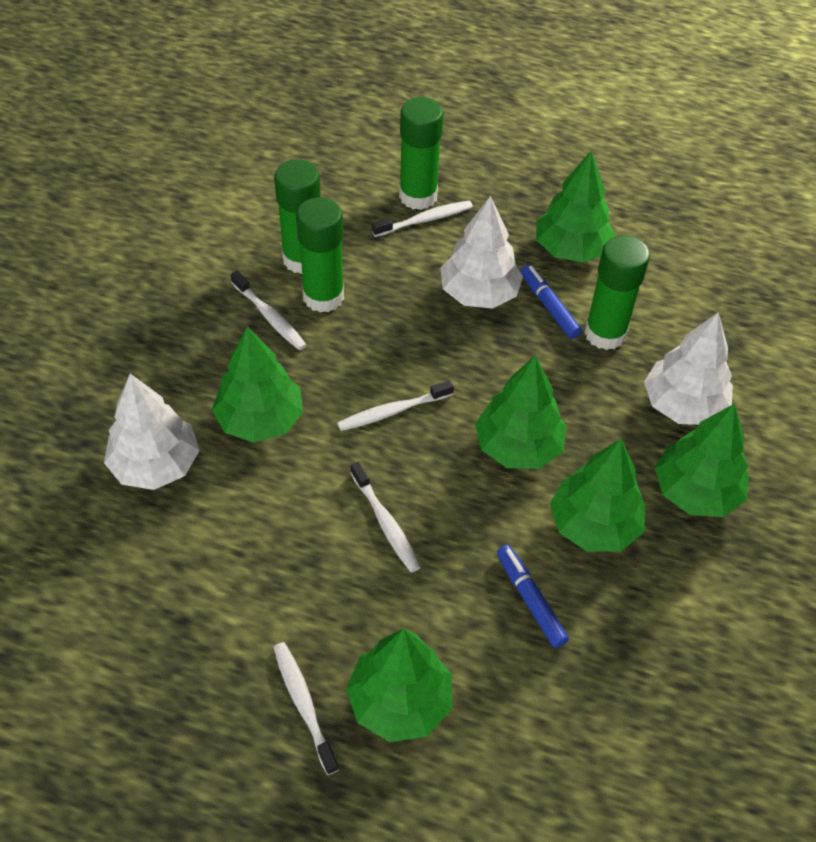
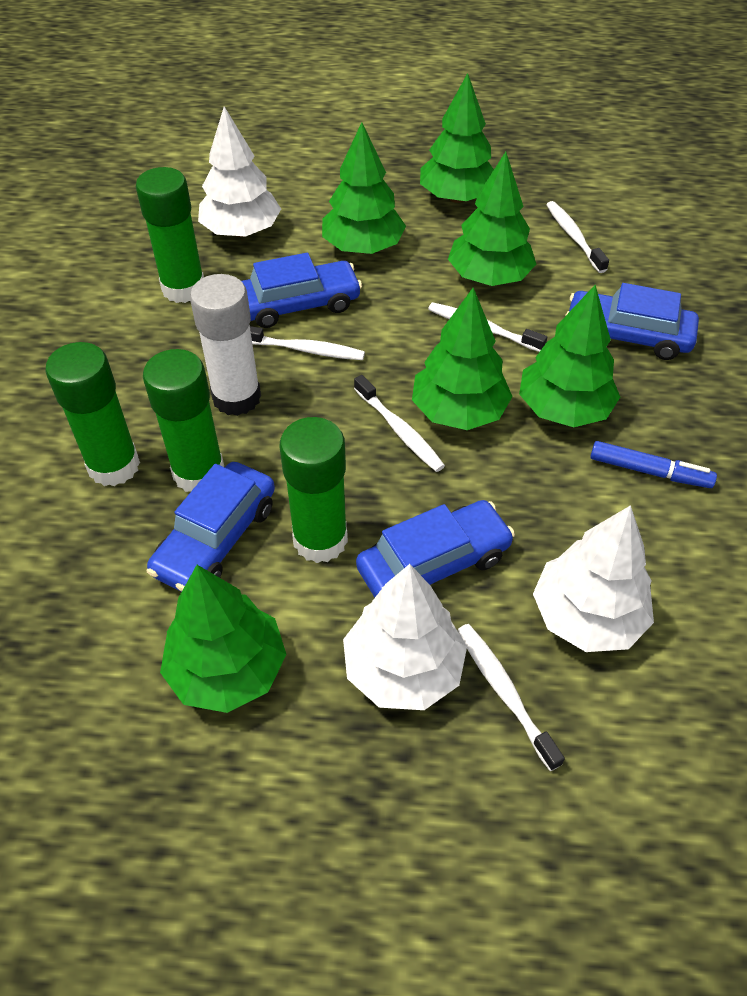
blue car: none = 0 -> [147,462,275,592] [241,253,362,328] [356,500,515,597] [565,283,699,360] = 4
blue marker: [497,545,569,648] [521,264,582,339] = 2 -> [590,441,717,488] = 1
white glue stick: none = 0 -> [190,274,261,416] = 1

